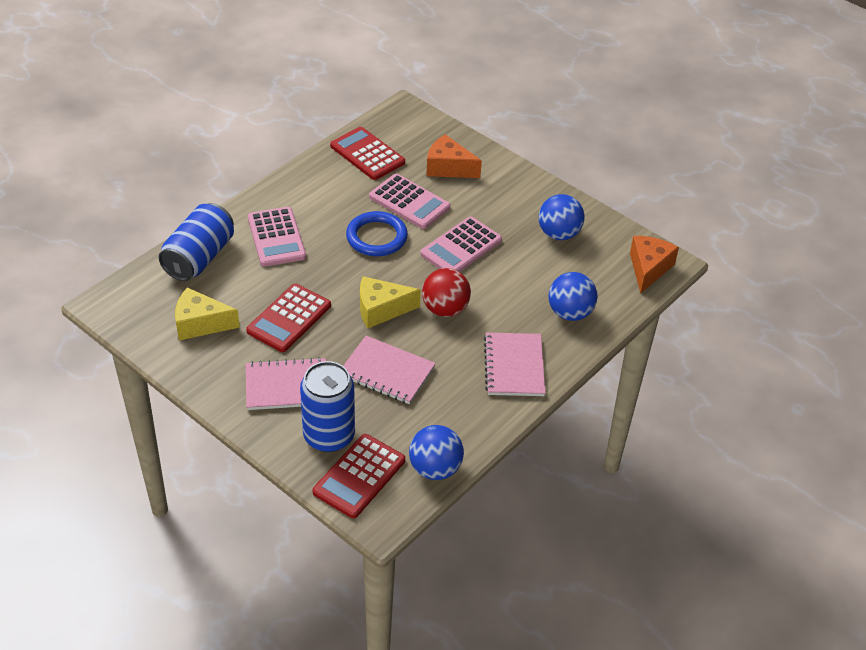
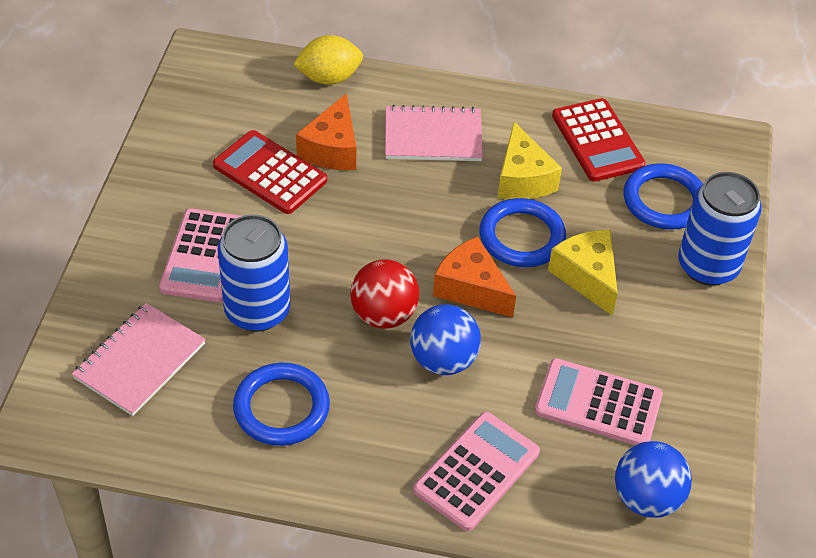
blue ball: [409,425,464,480] [539,194,585,240] [548,272,598,321] = 3 -> [410,304,481,375] [615,441,692,518] = 2
blue ring: [346,211,408,256] = 1 -> [233,363,330,446] [479,198,566,267] [623,163,703,230] = 3
pink notebook: [246,357,326,410] [344,336,436,404] [484,332,545,396] = 3 -> [72,303,206,416] [385,105,483,161] = 2
red calculator: [246,283,331,352] [313,434,405,518] [330,127,405,180] = 3 -> [213,130,327,214] [552,98,646,182] = 2
yellow lemon: none = 0 -> [293,35,363,85] = 1

